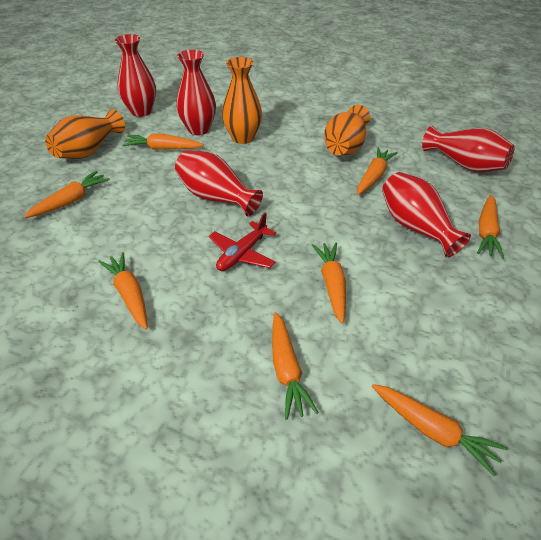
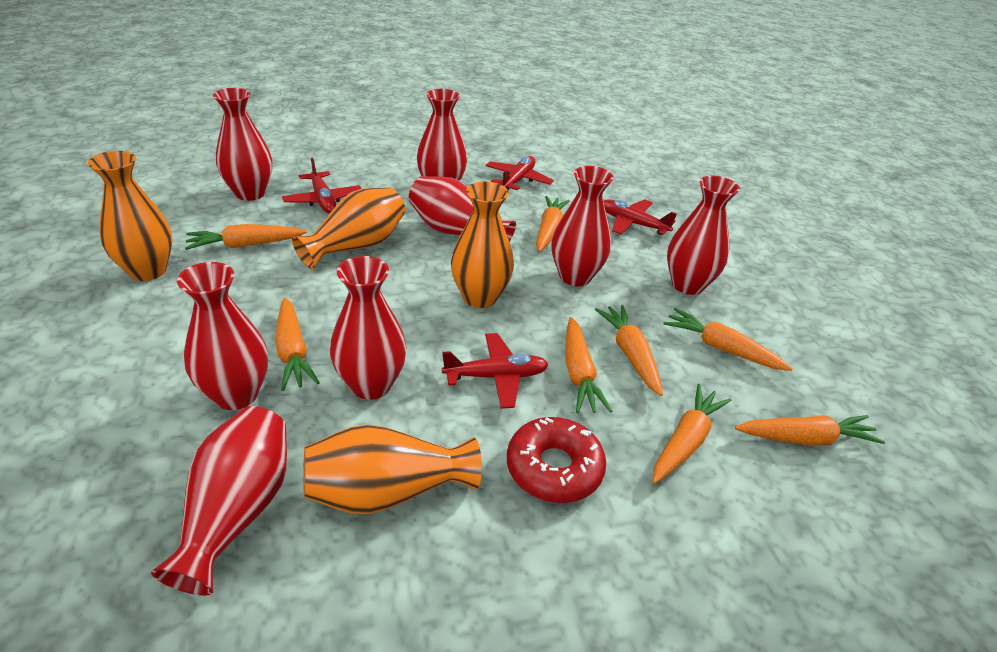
orange vase: [45,109,125,159] [222,57,262,144] [324,105,370,156] = 3 -> [88,151,173,281] [292,187,405,269] [303,425,482,514] [451,181,514,308] = 4
red donut: none = 0 -> [507,417,606,503] = 1
red plane: [209,213,276,271] = 1 -> [282,158,362,213] [442,333,549,409] [485,156,554,191] [604,199,677,235] = 4
red vase: [115,34,156,117] [175,150,263,216] [176,50,216,135] [382,172,471,257] [422,126,515,172] = 5 -> [151,406,287,595] [177,262,268,410] [213,88,272,201] [330,256,407,400] [408,176,516,242] [417,89,467,181] [552,166,614,286] [667,176,740,295] = 8

